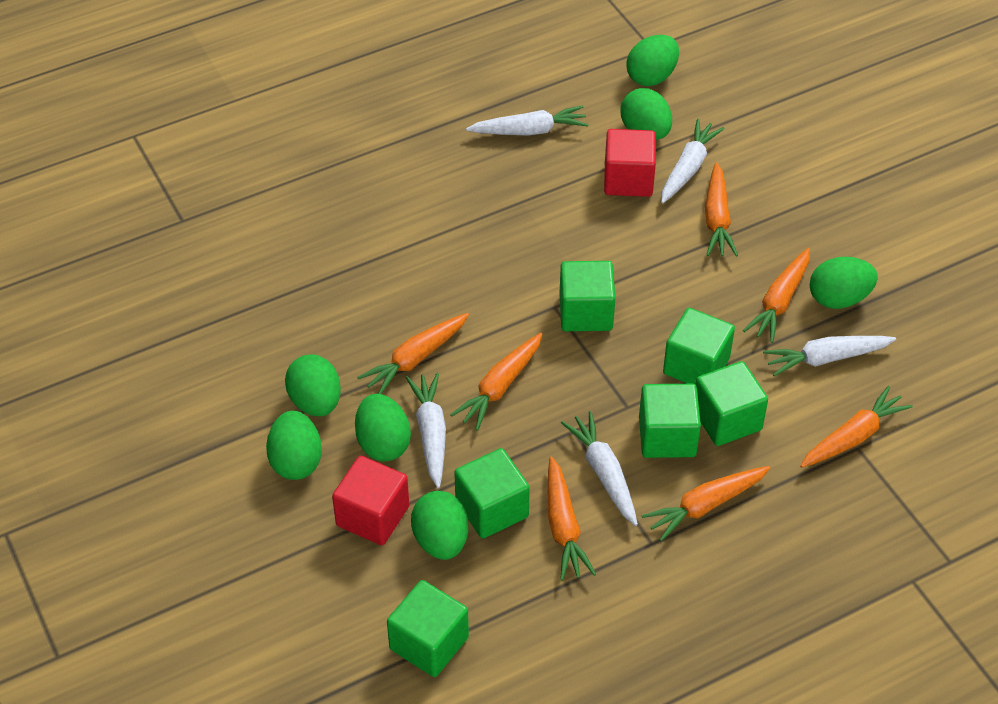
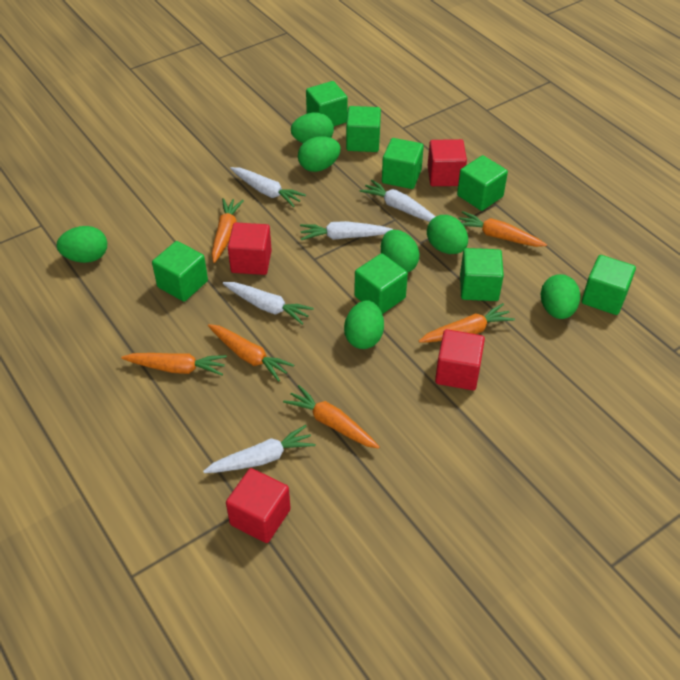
green cube: [387,580,469,677] [454,448,530,538] [559,261,615,331] [639,384,701,458] [663,308,735,384] [695,361,768,446] = 6 -> [152,241,208,302] [306,81,348,126] [346,106,381,152] [354,253,408,314] [382,138,424,189] [457,155,508,211] [460,248,504,301] [582,255,636,315] = 8
orange carrot: [357,313,469,394] [450,333,543,431] [548,456,596,581] [642,466,770,541] [705,163,738,257] [743,248,810,343] [800,386,913,468] = 7 -> [121,353,227,375] [208,324,294,382] [211,198,244,263] [283,385,380,449] [419,303,515,343] [458,211,547,247] = 6
red cube: [332,456,409,545] [604,129,656,197] = 2 -> [226,468,291,543] [228,223,272,275] [428,139,467,186] [435,329,485,390] = 4

